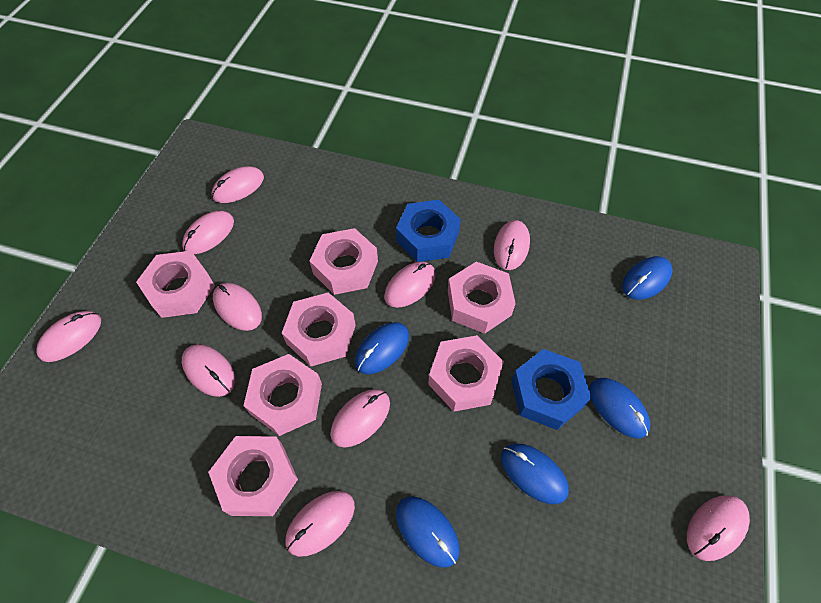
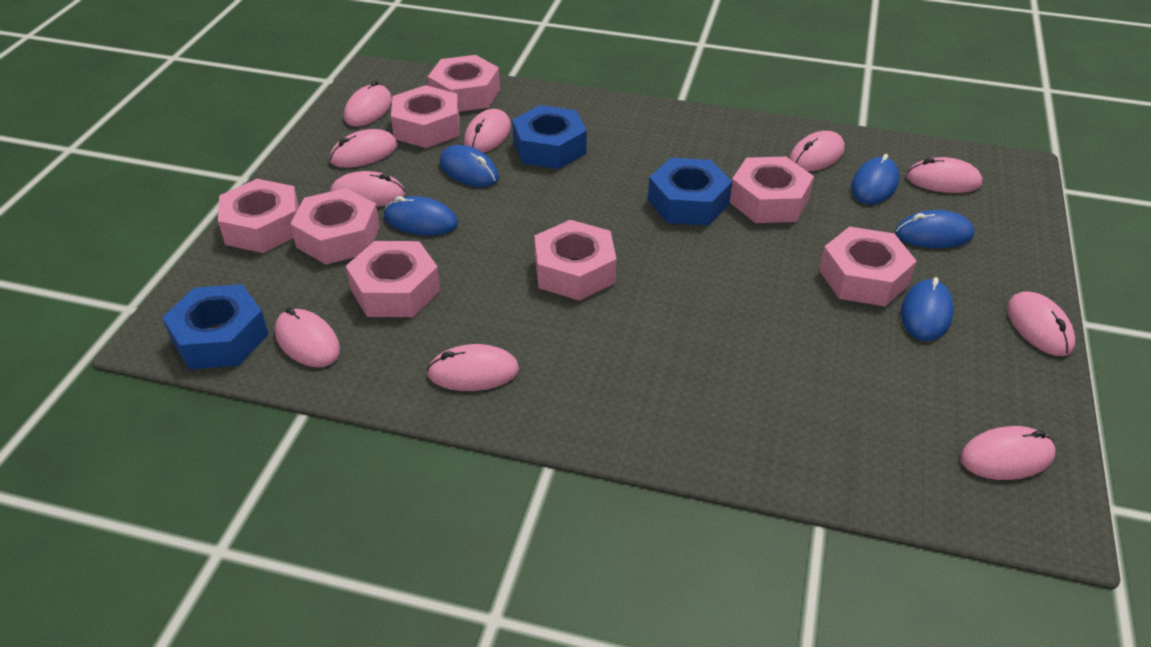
blue nut: [396,200,461,262] [511,349,592,430] = 2 -> [162,284,269,369] [512,105,587,169] [648,158,732,226] = 3
pink nut: [136,251,215,318] [208,436,298,516] [243,354,322,436] [282,292,356,366] [310,228,378,295] [428,335,504,412] [448,262,516,334] = 7 -> [218,179,299,253] [290,188,380,264] [346,241,441,317] [391,85,459,148] [428,55,500,112] [534,220,617,301] [730,157,814,223] [819,227,917,306] = 8

